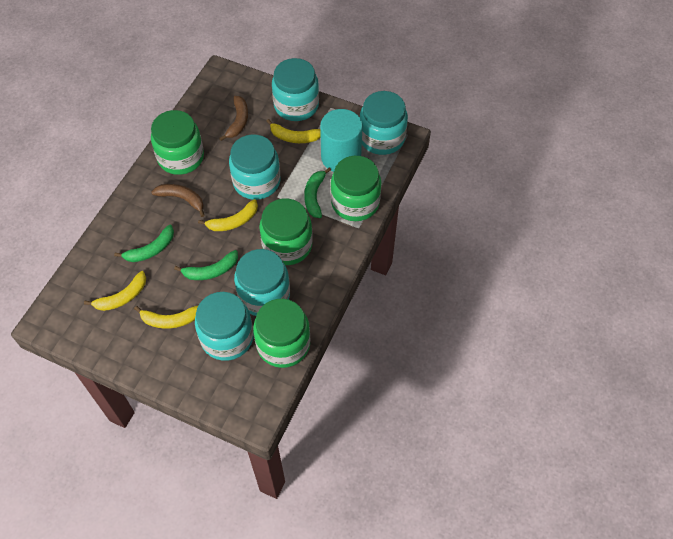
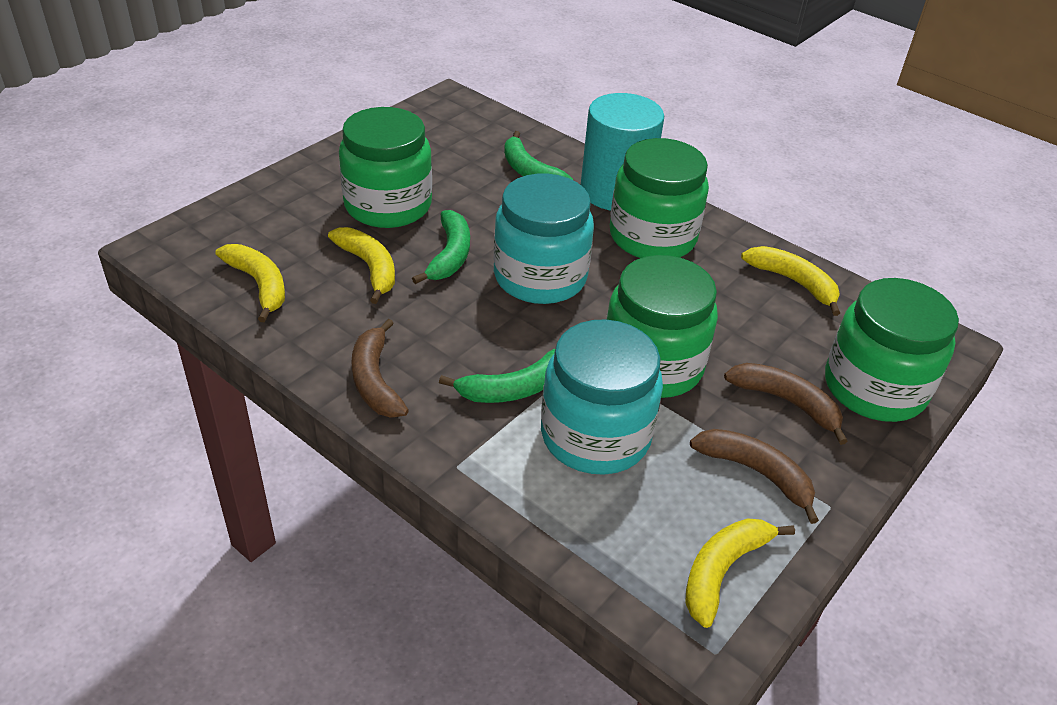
brown banana: [151,184,205,217] [219,96,248,141] = 2 -> [351,319,409,418] [690,429,819,524] [724,363,848,445] = 3
turquoise jar: [195,292,254,361] [229,135,280,200] [234,249,290,316] [272,58,319,121] [360,91,408,155] = 5 -> [493,174,594,304] [541,319,663,475] = 2

